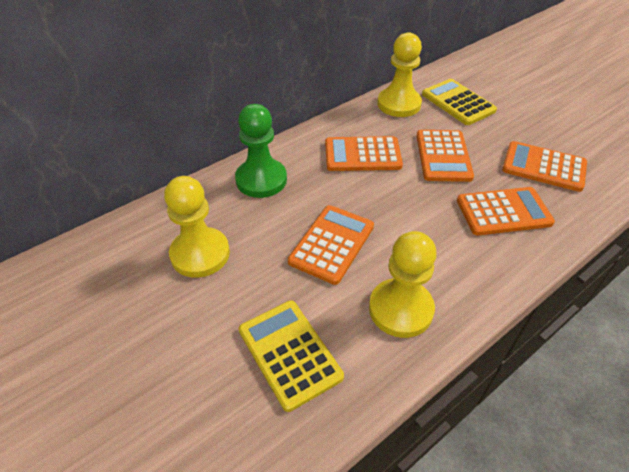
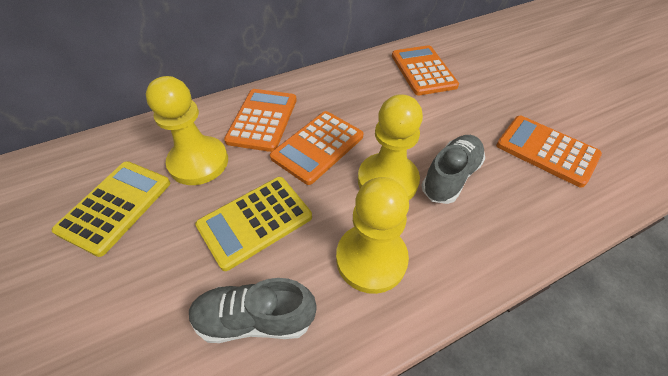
green pawn: [235,104,287,198] = 1 -> none = 0
grey shoe: none = 0 -> [189,278,317,343] [421,135,485,204] = 2
orange calculator: [288,205,374,285] [325,136,403,171] [417,130,474,182] [457,187,555,235] [502,141,587,192] = 5 -> [224,89,297,152] [270,111,363,185] [392,45,459,95] [496,116,602,188] = 4

